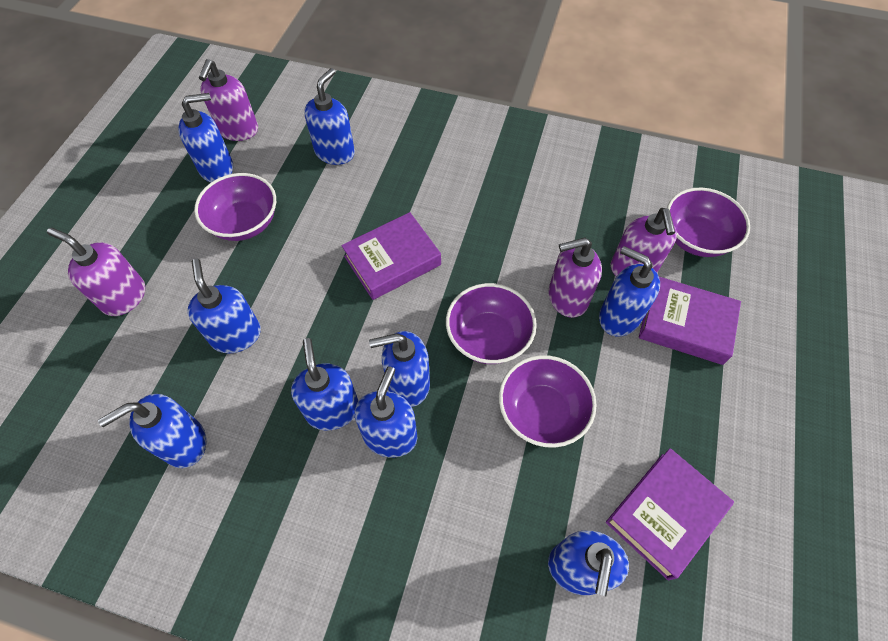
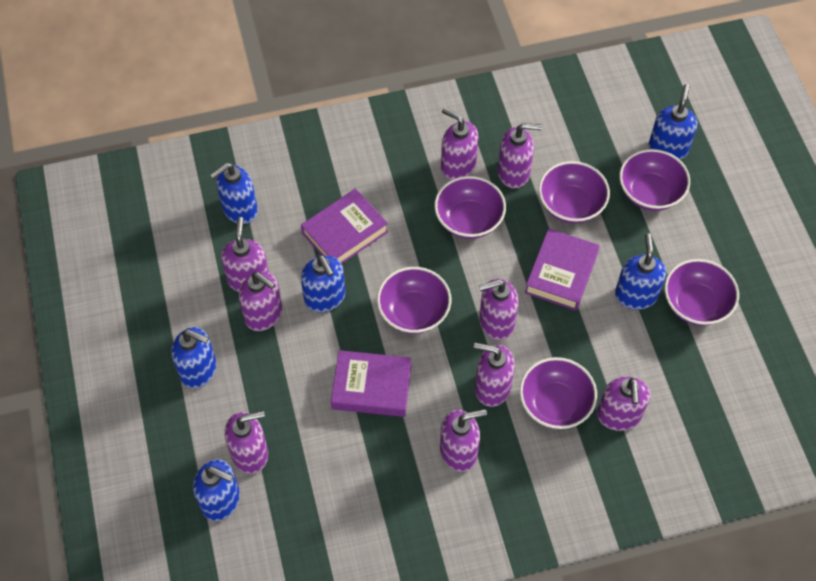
blue soap dispenser: [98,394,206,468] [178,93,233,182] [187,258,261,353] [291,338,359,430] [304,68,355,165] [355,366,417,457] [369,331,430,407] [548,531,629,596] [599,246,660,337] = 9 -> [171,327,217,389] [193,459,240,521] [210,163,258,224] [301,255,346,312] [615,233,666,310] [649,84,698,160] = 6
purple bowl: [194,173,276,241] [446,283,537,364] [499,355,597,448] [667,188,750,257] = 4 -> [377,267,451,334] [434,176,506,239] [520,357,597,429] [539,161,610,224] [619,149,690,211] [664,259,739,326] = 6
purple soap dispenser: [47,228,145,316] [199,59,258,141] [548,238,602,318] [611,208,677,277] = 4 -> [221,217,269,292] [225,411,268,474] [239,271,282,331] [440,409,487,472] [441,107,479,180] [474,343,515,407] [479,279,519,340] [498,123,543,189] [597,376,650,431] = 9

